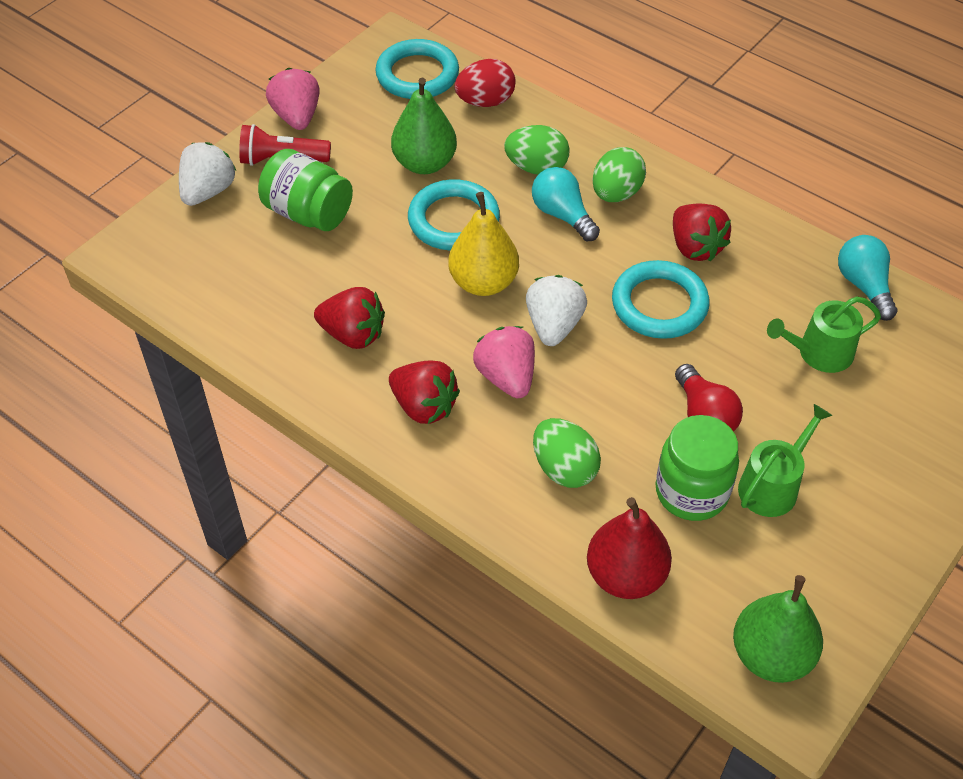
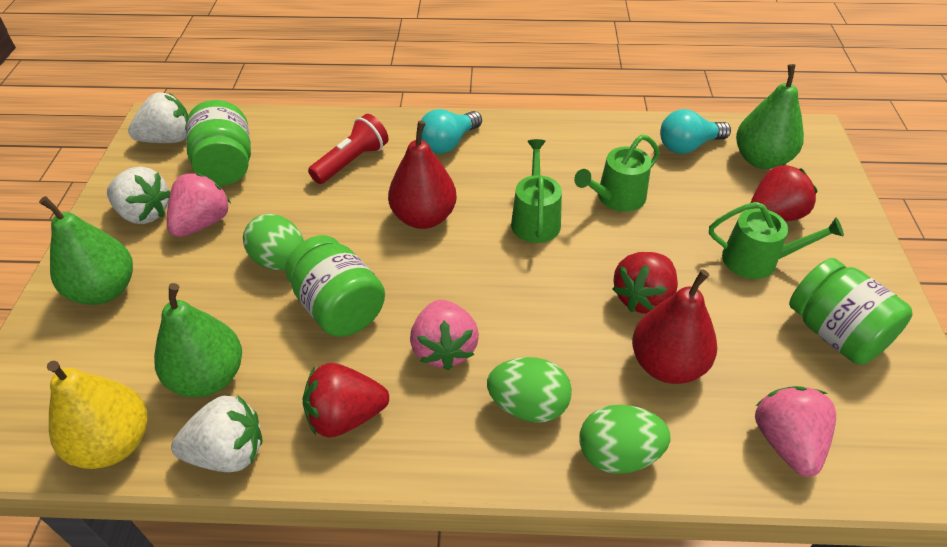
green jar: [258,149,353,231] [655,415,739,521] = 2 -> [186,100,251,185] [285,235,385,337] [789,258,913,365] = 3
green pear: [391,77,457,174] [733,575,823,683] = 2 -> [39,196,133,305] [154,283,242,397] [736,64,804,169] = 3
green watering can: [738,404,832,517] [767,296,881,373] = 2 -> [511,139,562,243] [574,135,660,212] [709,202,844,279] = 3
pink strawberry: [266,68,320,130] [473,326,535,398] = 2 -> [167,173,231,237] [410,300,479,370] [755,386,836,477] = 3
red egg: [454,59,516,107] = 1 -> none = 0
red light bulb: [675,364,743,432] = 1 -> none = 0
red pear: [587,497,672,599] = 1 -> [388,121,457,229] [632,270,717,384] = 2
turquoise ring: [375,39,459,99] [408,179,500,251] [612,260,709,339] = 3 -> none = 0
white strawberry: [179,142,236,206] [526,275,587,346] = 2 -> [107,166,170,224] [128,92,188,143] [171,396,263,472] = 3

